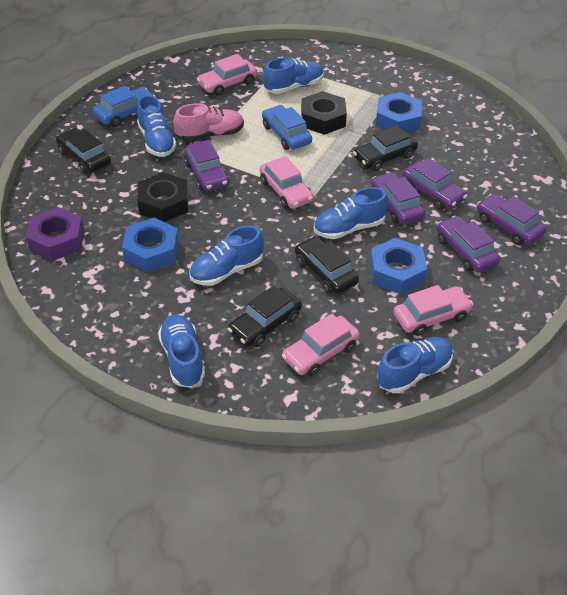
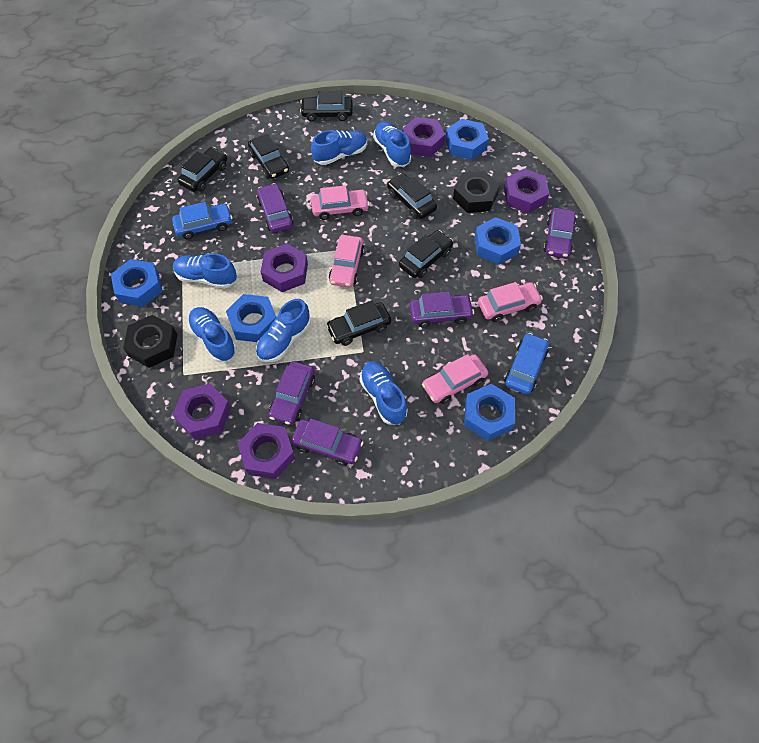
black car: [56,128,111,174] [228,285,302,347] [295,236,359,294] [353,125,418,171] = 4 -> [177,147,227,192] [248,133,289,179] [300,91,353,122] [326,300,391,346] [387,173,437,219] [399,230,453,278] = 6
blue nut: [122,218,179,272] [370,238,427,294] [376,92,422,133] = 3 -> [111,259,163,307] [226,294,276,342] [445,119,489,160] [464,384,515,441] [475,217,521,265] = 5
pink shoe: [174,103,244,141] = 1 -> none = 0
purple nut: [26,207,84,261] = 1 -> [172,384,231,439] [238,423,295,479] [261,244,308,292] [402,117,445,157] [504,169,549,213] = 5

